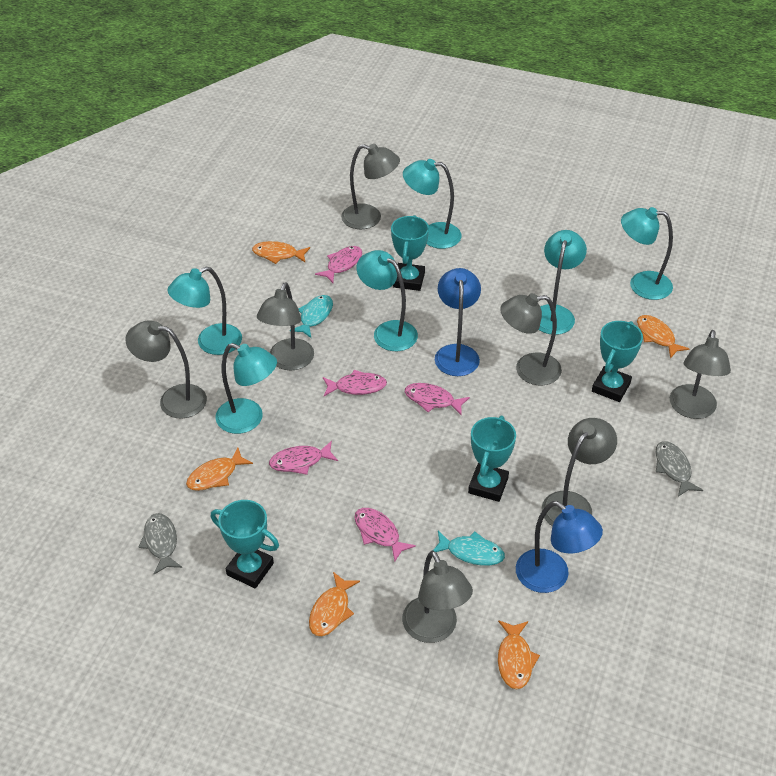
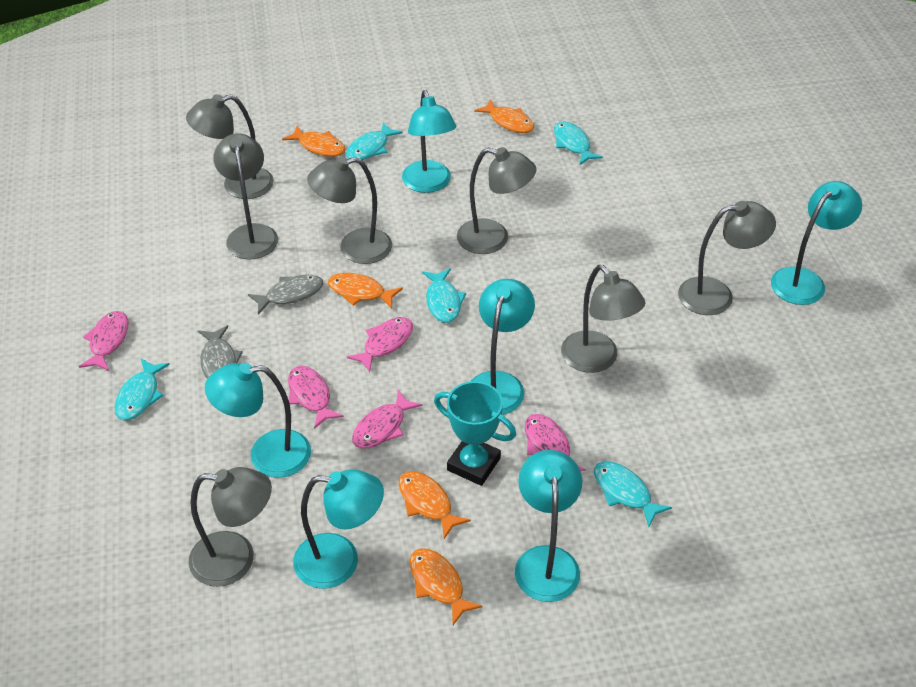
blue lamp: [435,268,481,376] [516,501,603,593] = 2 -> none = 0
turquoise fish: [290,295,333,338] [433,531,505,566] = 2 -> [115,358,170,420] [346,122,403,160] [422,268,466,323] [554,121,603,165] [594,462,672,527] = 5
turquoise trophy: [211,500,279,588] [391,215,429,291] [468,415,516,502] [592,321,643,402] = 4 -> [434,381,516,486] = 1

